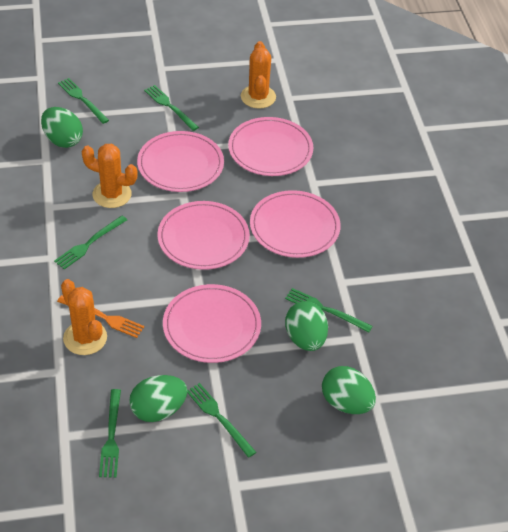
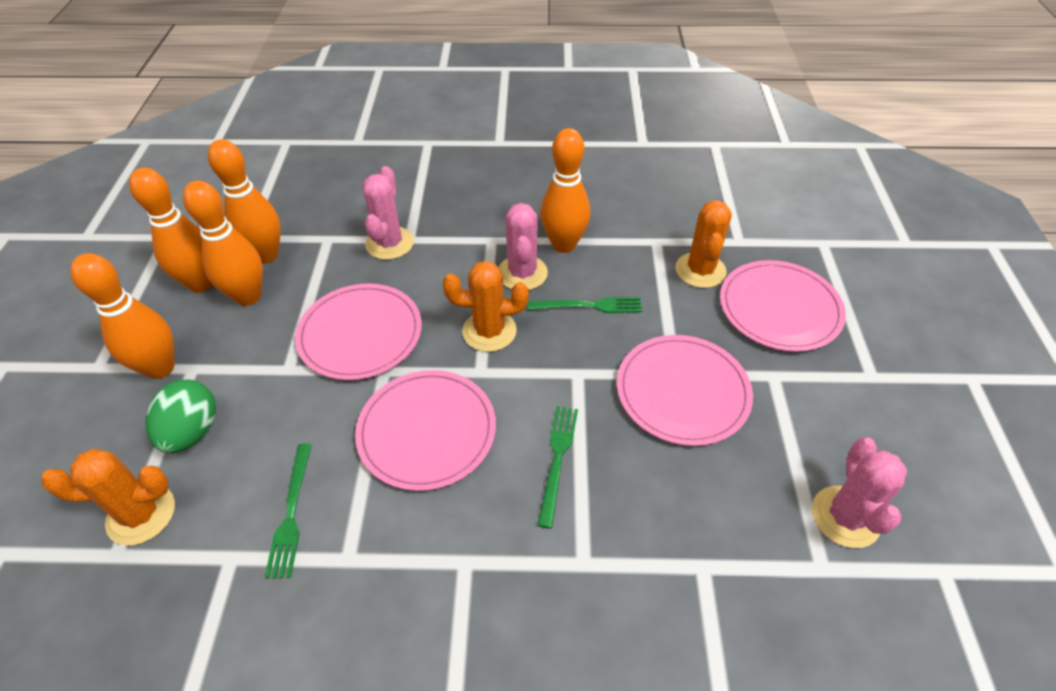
green egg: [41,107,83,148] [129,375,188,422] [285,301,328,351] [322,366,376,414] = 4 -> [146,379,216,453] = 1
green fork: [54,216,127,269] [58,78,109,124] [99,389,121,478] [144,85,199,131] [187,383,256,458] [285,288,373,332] = 6 -> [264,443,312,579] [527,297,642,313] [537,406,578,529] = 3
orange bowling pin: none = 0 -> [70,253,174,379] [129,168,213,293] [183,181,263,306] [208,139,281,264] [540,128,590,253] = 5
orange fork: [57,295,144,338] = 1 -> none = 0
pink cactus: none = 0 -> [363,166,414,260] [498,203,548,290] [812,437,907,548] = 3
pink plate: [137,131,224,192] [158,201,250,270] [163,284,261,363] [228,117,313,176] [250,190,341,258] = 5 -> [295,284,422,380] [355,370,496,491] [617,335,753,446] [720,260,846,352] = 4

